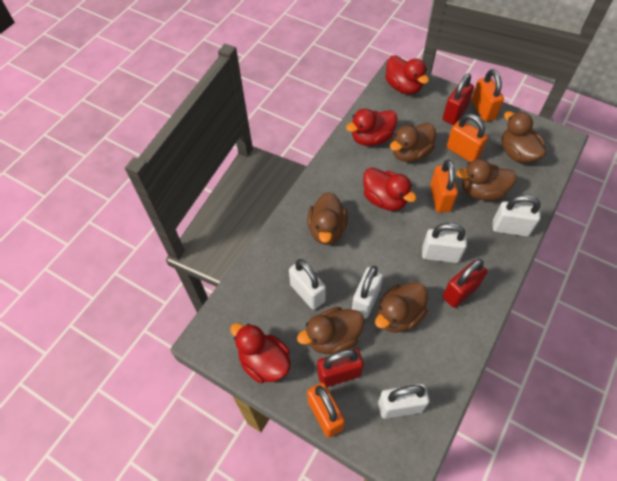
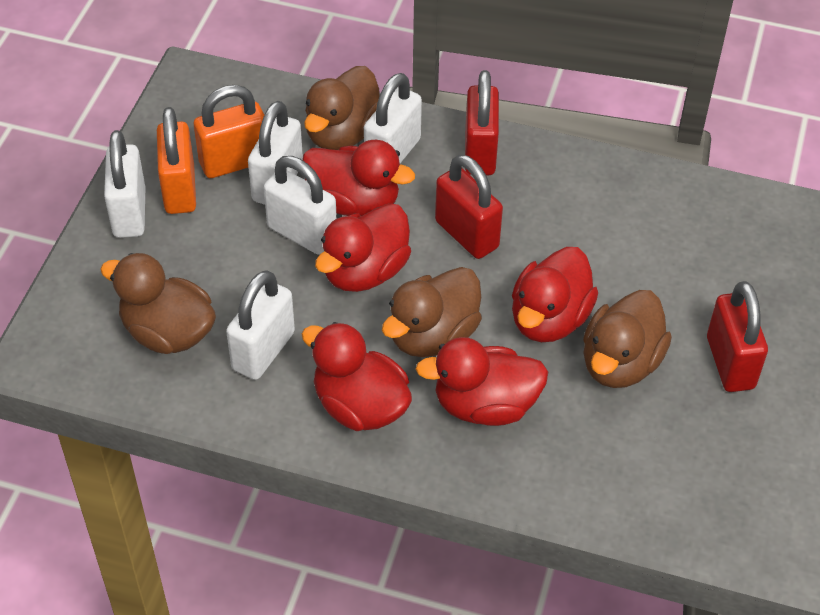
brown duck: [297,307,364,354] [307,192,348,245] [375,282,428,333] [390,123,436,162] [456,159,517,201] [502,111,546,163] = 6 -> [100,253,216,354] [304,66,380,150] [382,267,482,357] [583,290,672,388] = 4
orange padlock: [307,382,345,438] [430,159,458,213] [447,114,488,162] [471,69,504,122] = 4 -> [157,107,196,214] [194,85,264,178] = 2
red duck: [230,323,291,383] [346,109,398,146] [363,168,417,211] [385,55,429,94] = 4 -> [302,140,415,216] [302,322,412,431] [315,203,411,292] [416,337,548,426] [512,247,598,342] = 5

